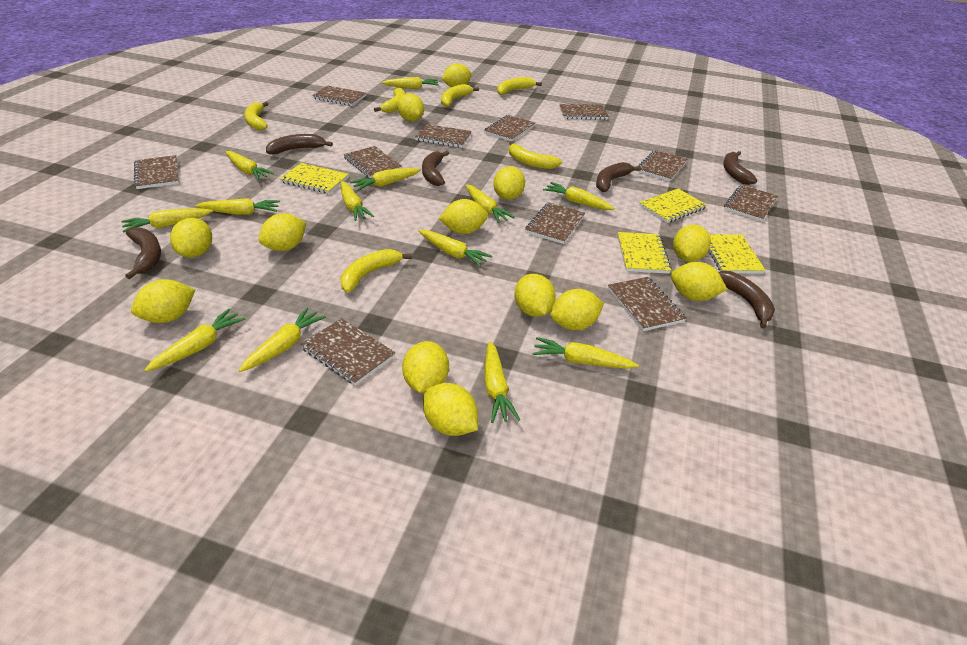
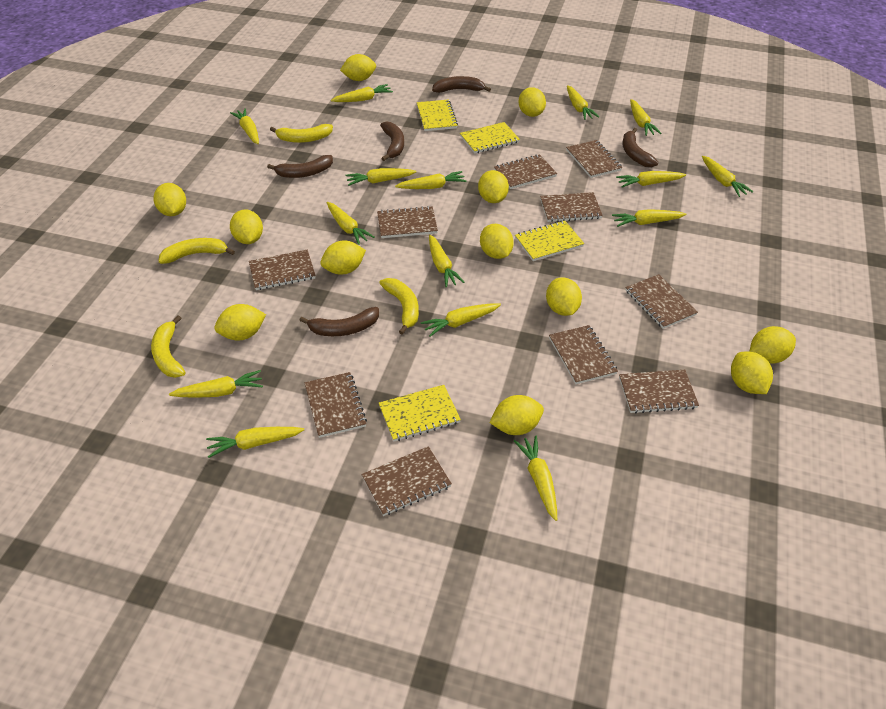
brown banana: [125,227,161,279] [266,134,333,155] [422,151,449,186] [596,162,641,192] [718,271,775,329] [723,151,757,185] = 6 -> [267,155,333,178] [299,307,379,336] [380,121,404,161] [432,76,491,93] [622,128,658,167] = 5
brown notebook: [134,155,179,189] [300,318,396,385] [312,86,366,106] [344,146,402,178] [415,124,472,148] [484,115,535,141] [525,202,585,244] [559,104,609,120] [608,277,686,331] [637,150,687,181] [724,184,778,222] = 11 -> [249,250,316,290] [305,372,367,438] [362,446,452,516] [377,206,438,238] [494,154,557,189] [540,192,603,222] [549,325,618,384] [566,140,622,178] [619,370,699,413] [625,274,698,329] = 10
yellow banana: [244,102,268,131] [340,249,412,293] [374,88,406,113] [441,84,479,107] [497,77,542,95] [509,141,562,169] = 6 -> [151,316,185,378] [159,238,235,264] [270,124,333,143] [379,278,419,335] = 4
yellow carrot: [121,209,213,232] [144,309,246,372] [195,198,280,215] [226,151,274,180] [238,308,326,372] [341,181,374,221] [350,168,421,191] [382,77,439,89] [419,230,492,267] [466,184,515,223] [484,341,520,423] [532,337,639,369] [543,182,615,210] = 13 -> [169,370,263,398] [206,427,304,458] [230,109,259,144] [327,202,375,245] [331,84,393,102] [345,168,417,186] [395,171,467,189] [421,303,501,337] [429,235,465,287] [514,435,557,521] [567,85,599,120] [612,209,686,227] [616,171,686,187] [630,99,661,136] [702,156,753,197] = 15
yellow lemon: [131,279,195,323] [170,218,212,258] [258,214,306,251] [397,93,424,121] [402,341,449,393] [423,383,478,436] [439,199,488,234] [442,63,471,87] [493,166,525,200] [514,274,556,317] [550,289,604,330] [671,262,727,301] [673,224,711,262] = 13 -> [153,183,186,216] [214,304,266,341] [230,209,263,244] [320,240,366,275] [340,54,376,81] [478,170,509,203] [480,224,514,259] [489,395,544,435] [518,87,546,117] [546,277,582,316] [731,352,773,394] [750,326,796,364] = 12

